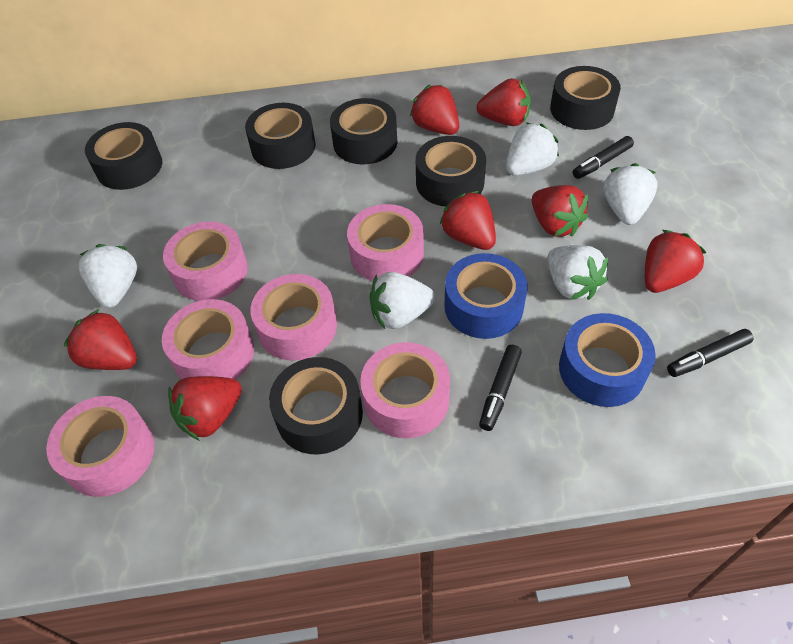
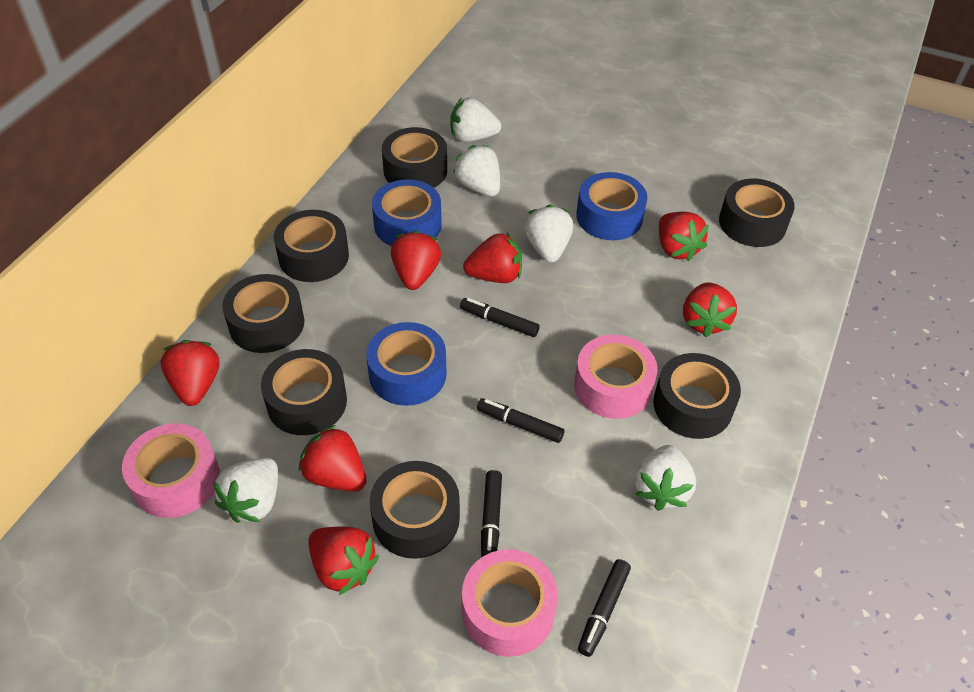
black marker: [479,345,522,431] [573,136,634,179] [667,329,753,377] = 3 -> [460,298,540,337] [477,398,564,443] [481,470,502,558] [578,559,631,657] = 4
black tape: [85,122,162,190] [245,103,315,169] [269,357,363,455] [330,98,397,165] [416,136,486,207] [550,66,621,130] = 6 -> [222,274,304,353] [261,349,347,435] [274,210,349,282] [370,461,460,559] [382,127,447,188] [653,353,741,439] [719,179,795,247] = 7
blue tape: [444,253,527,339] [559,313,656,407] = 2 -> [366,322,447,406] [372,179,442,246] [576,172,647,240] = 3
pink tape: [46,396,155,497] [162,299,254,379] [163,222,248,301] [251,274,337,361] [347,204,424,281] [360,342,450,438] = 6 -> [122,424,220,518] [462,549,558,657] [574,335,658,419] = 3

